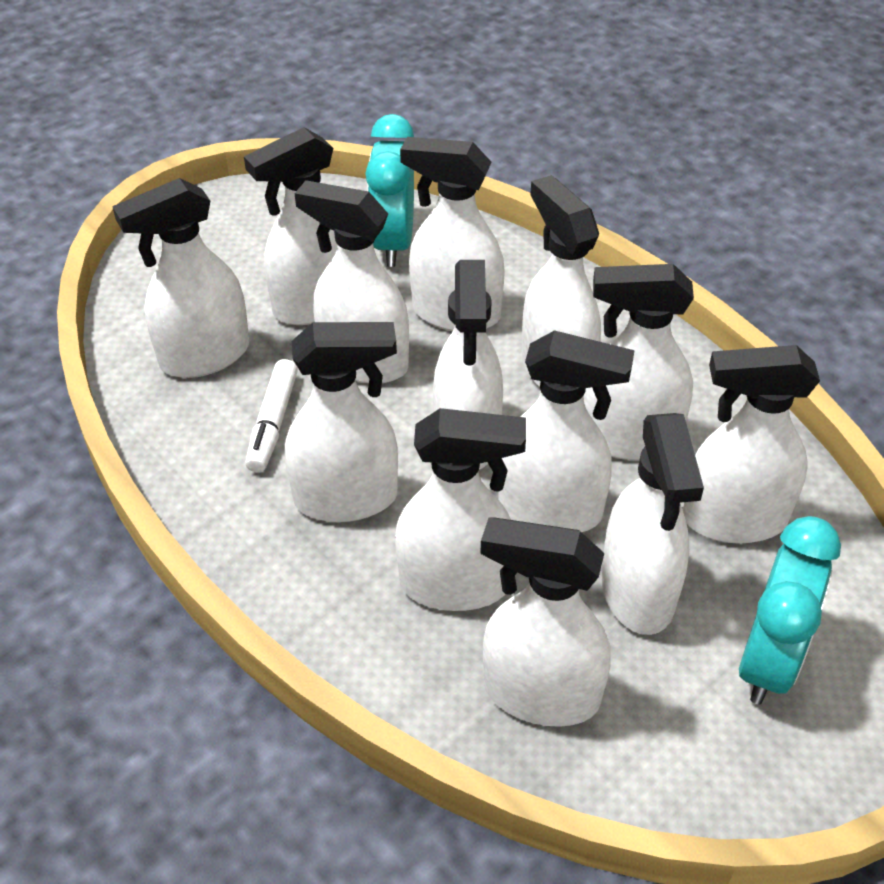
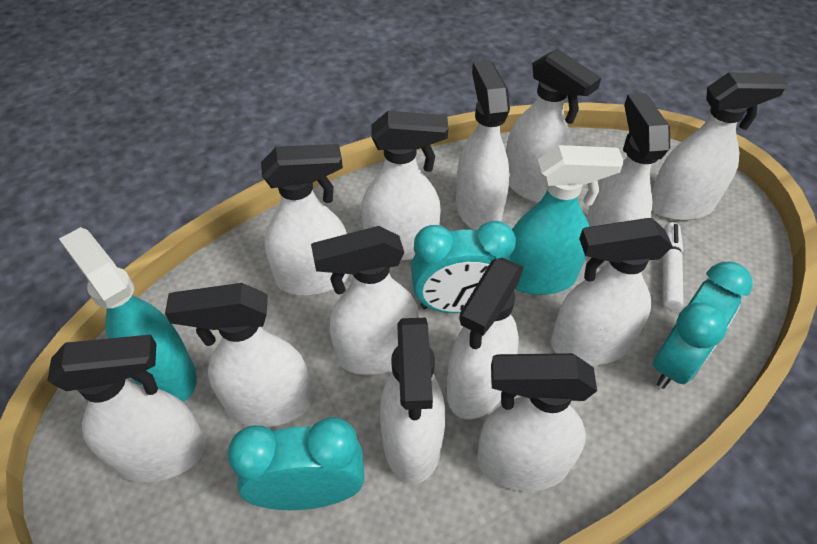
turquoise clock: [365,114,414,267] [739,516,841,705] = 2 -> [227,417,365,510] [411,221,516,313] [653,261,753,389] = 3
turquoise spray bottle: none = 0 -> [59,227,197,402] [510,145,624,295] = 2

